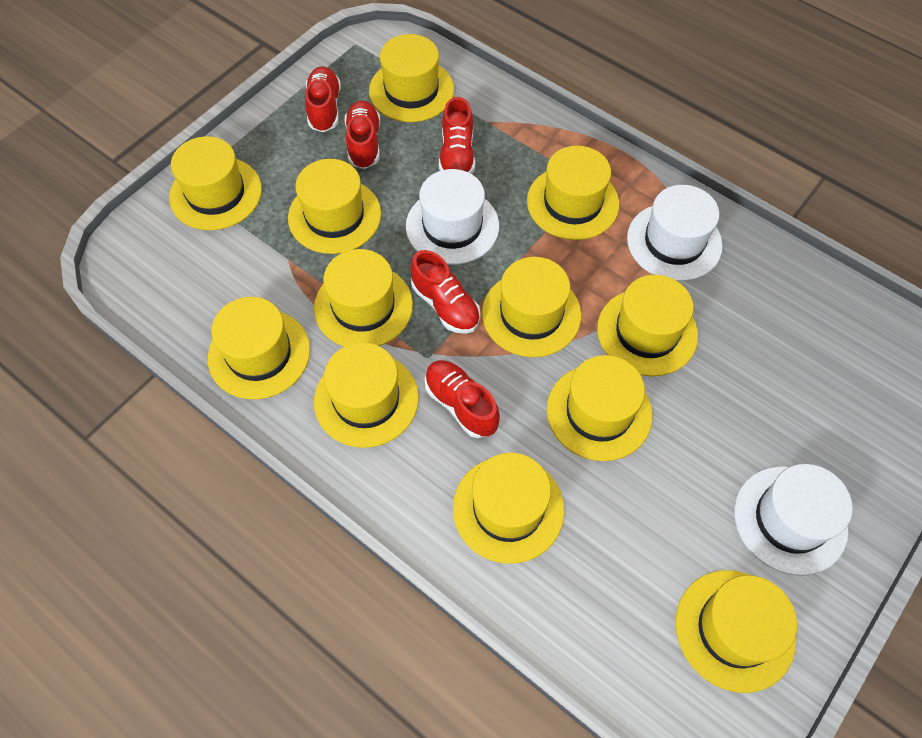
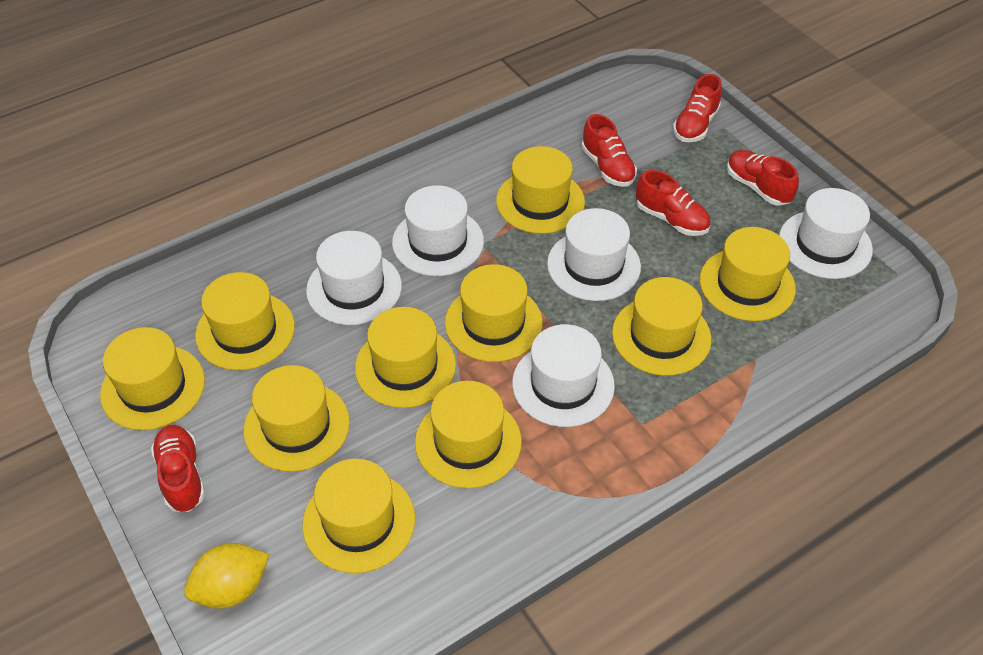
white hat: [406,169,499,265] [627,185,723,281] [734,464,853,576] = 3 -> [306,231,402,325] [392,185,484,276] [512,324,615,427] [547,208,641,301] [779,188,873,279] = 5
yellow hat: [169,136,262,230] [208,297,310,399] [288,159,381,254] [314,249,413,347] [314,342,419,448] [369,34,454,122] [453,453,564,564] [482,257,581,357] [527,146,619,240] [547,355,652,461] [597,275,698,376] [675,570,797,693] = 12 -> [100,327,205,430] [195,272,295,371] [243,365,350,472] [302,459,415,573] [355,307,456,408] [415,381,522,488] [445,264,543,362] [496,146,585,234] [612,277,711,376] [700,227,796,321] = 10
yellow lemon: none = 0 -> [184,543,269,609] = 1

